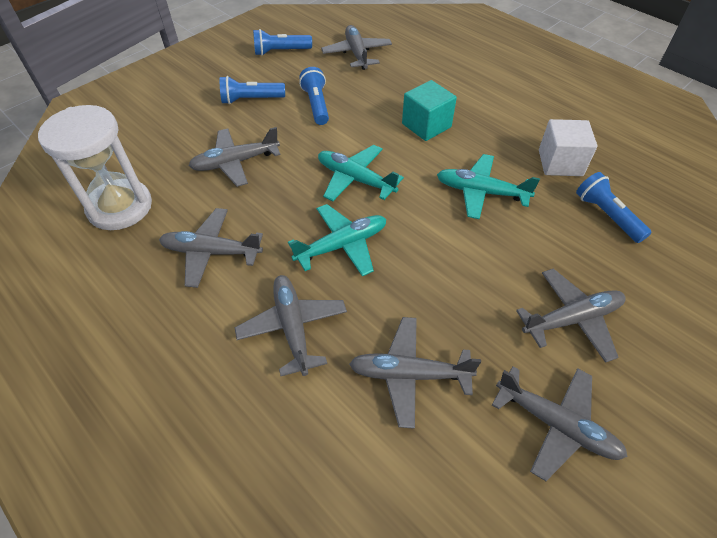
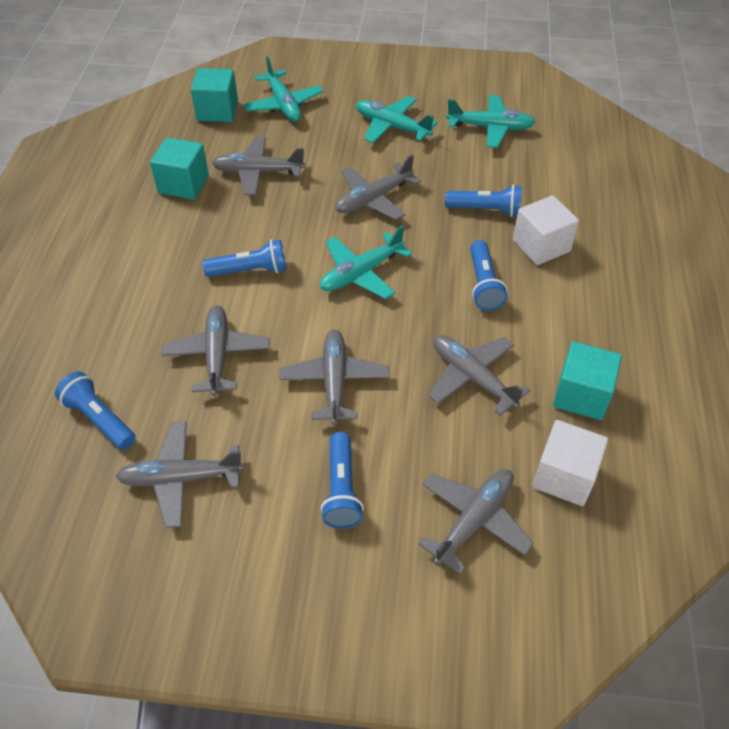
blue flashlight: [220,76,285,104] [253,29,312,56] [299,67,329,125] [576,172,652,243] = 4 -> [55,371,136,450] [203,239,286,277] [321,432,364,529] [445,184,522,217] [470,240,508,311] = 5
turquoise cube: [402,80,457,141] = 1 -> [150,138,209,200] [191,68,238,122] [553,342,622,420] = 3
turquoise plane: [288,204,386,276] [318,145,404,202] [437,154,540,219] = 3 -> [243,56,324,122] [320,225,412,299] [356,96,437,143] [446,95,536,148] = 4
white cube: [539,119,597,176] = 1 -> [513,195,579,265] [532,420,608,506] = 2
white hourglass: [38,105,152,230] = 1 -> none = 0

